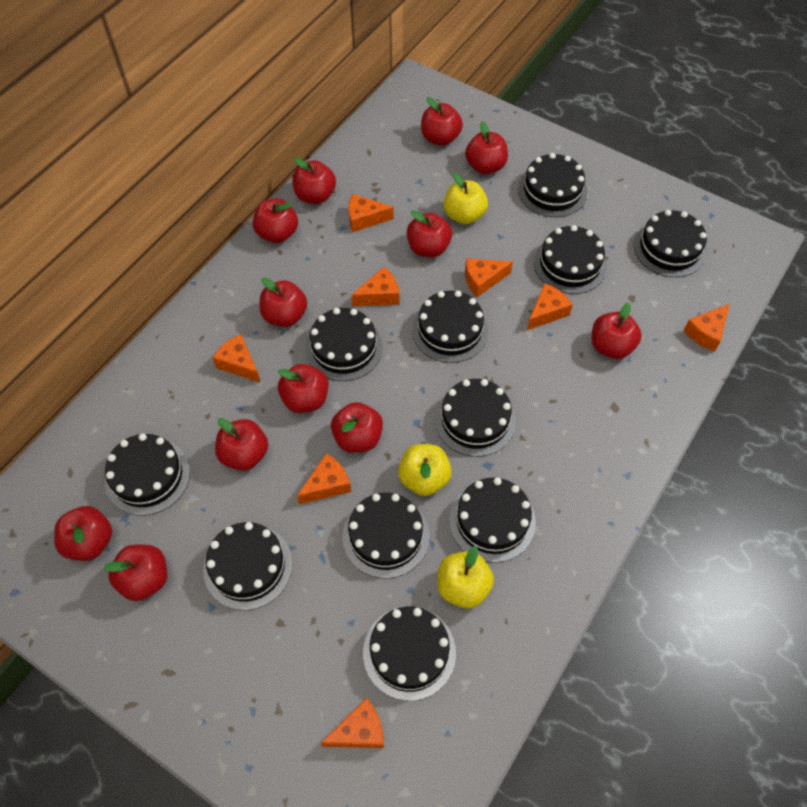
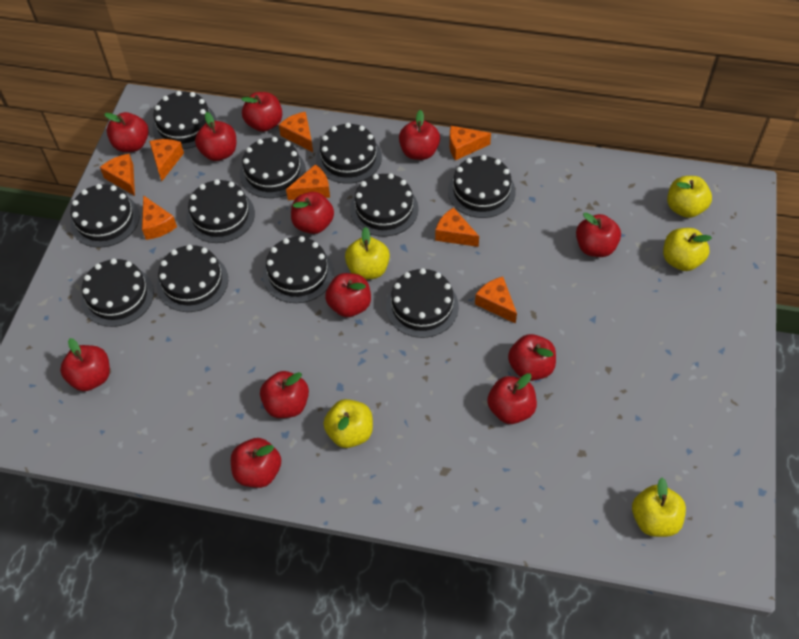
yellow apple: [398,444,452,496] [437,546,494,609] [443,173,488,224] = 3 -> [323,399,373,448] [345,227,390,280] [632,478,686,537] [663,228,712,271] [667,176,712,218] = 5

